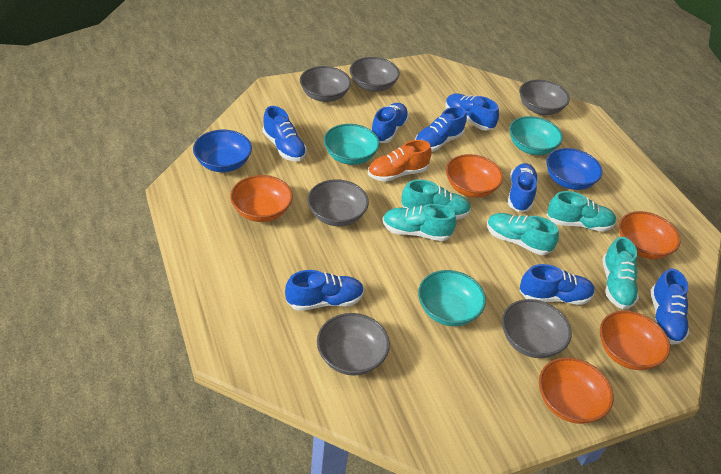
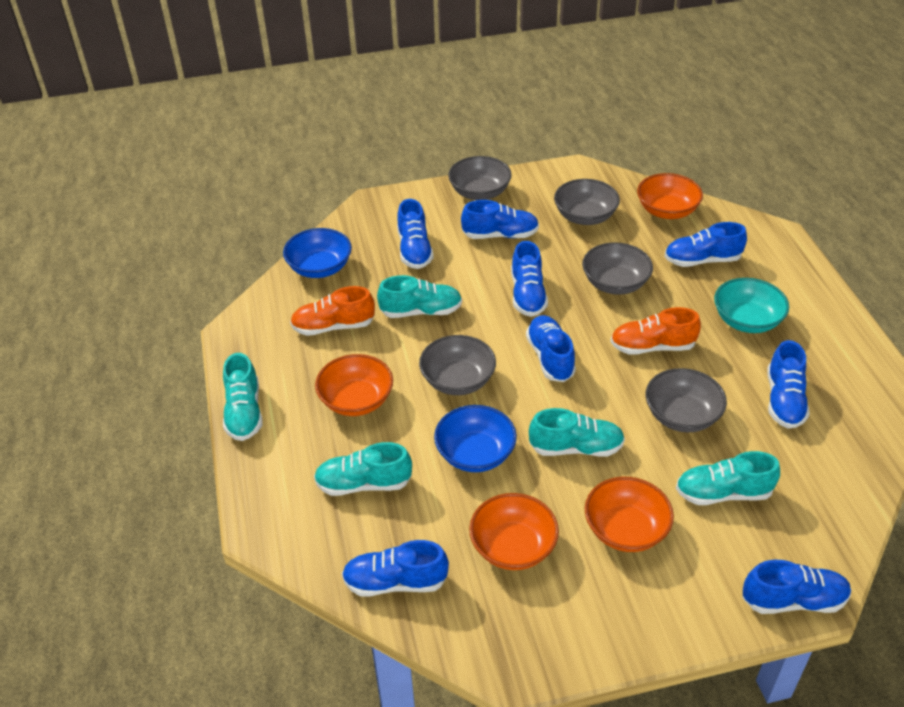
grey bowl: [300,66,351,102] [307,179,369,226] [317,313,390,376] [350,57,400,92] [502,299,572,358] [519,80,570,115] = 6 -> [419,335,496,395] [448,156,512,200] [554,179,620,225] [582,242,653,295] [645,368,727,432] = 5
orange bowl: [230,175,293,222] [446,154,503,198] [539,357,614,424] [600,310,670,370] [619,211,681,259] = 5 -> [315,354,393,416] [469,493,559,570] [585,477,674,552] [637,173,703,219] = 4
orange shoe: [368,140,432,182] = 1 -> [290,286,375,336] [610,307,701,355] = 2
turquoise bowl: [323,124,380,165] [418,270,486,326] [509,116,563,155] = 3 -> [714,278,789,333] = 1

